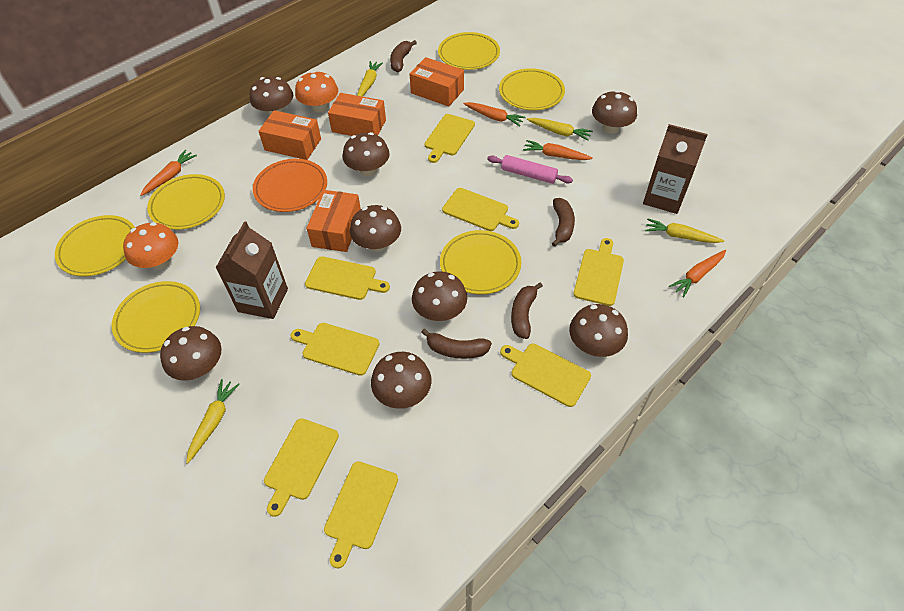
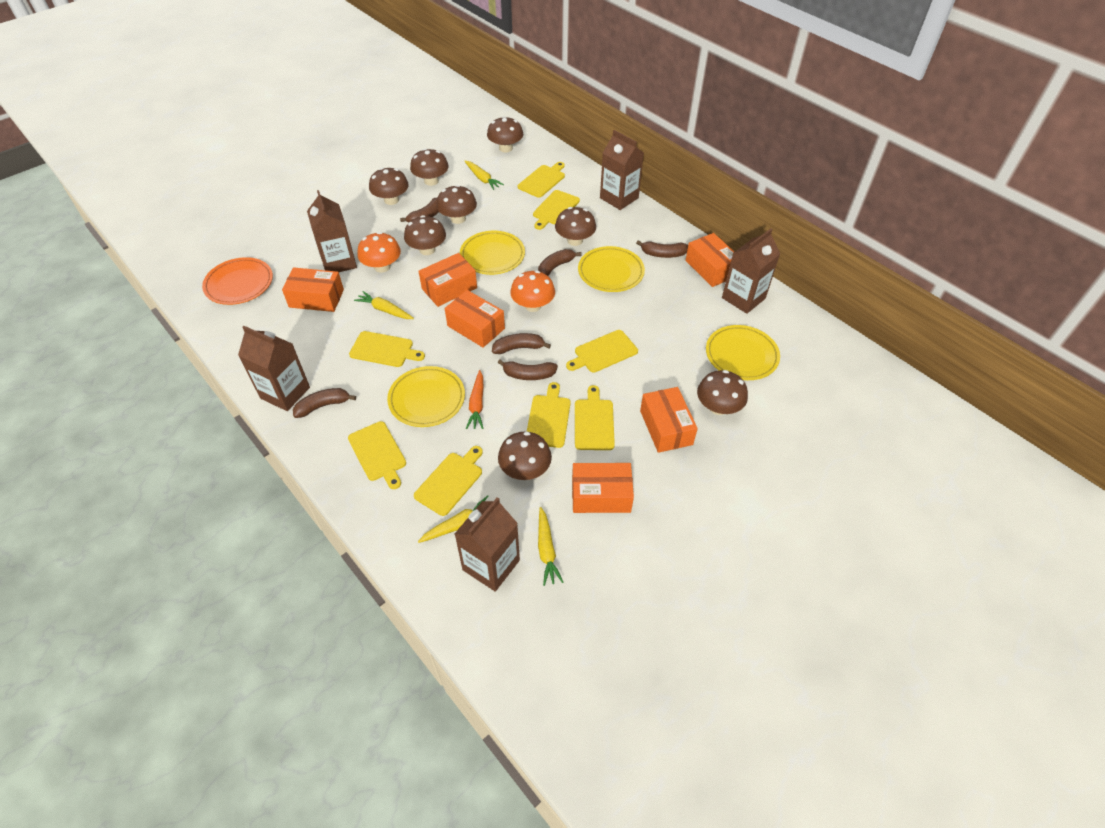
brown banana: [390,40,417,72] [421,329,492,359] [511,282,543,339] [552,198,575,247] = 4 -> [293,388,356,418] [400,197,439,222] [492,333,551,354] [498,359,558,380] [538,249,581,276] [636,240,688,258] = 6
brown carton: [216,221,288,319] [643,124,708,214] = 2 -> [238,326,310,411] [307,190,357,272] [455,497,520,592] [600,130,644,210] [722,229,780,314] = 5
orange box: [259,110,321,160] [306,190,361,252] [328,93,386,136] [410,57,464,107] = 4 -> [282,267,344,312] [419,253,477,307] [445,290,505,348] [572,463,634,513] [640,387,698,453] [685,233,734,287] = 6
orange carrot: [140,150,197,196] [463,102,526,126] [523,140,593,160] [669,250,726,297] = 4 -> [466,370,484,429] = 1
pink rolling pin: [487,155,573,184] = 1 -> none = 0
yellow plate: [55,215,135,276] [112,281,200,353] [147,174,225,230] [438,32,500,70] [440,230,521,294] [499,68,565,110] = 6 -> [387,366,465,427] [460,231,525,275] [578,246,645,292] [706,325,780,380] = 4

